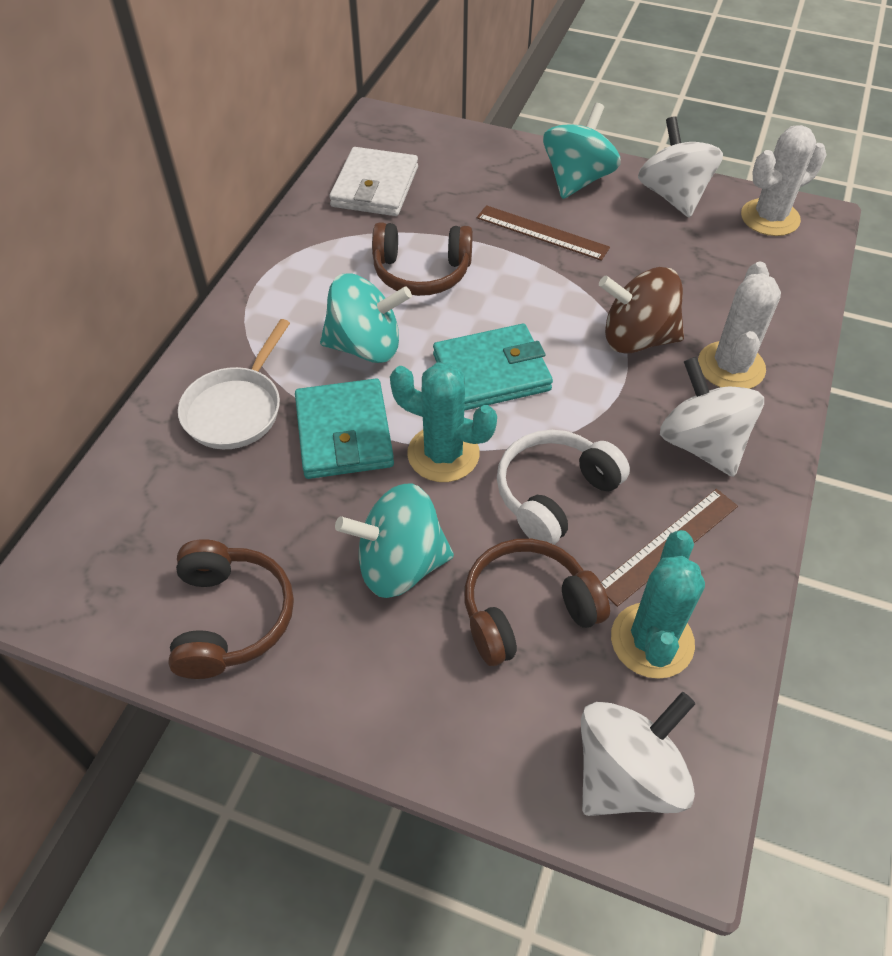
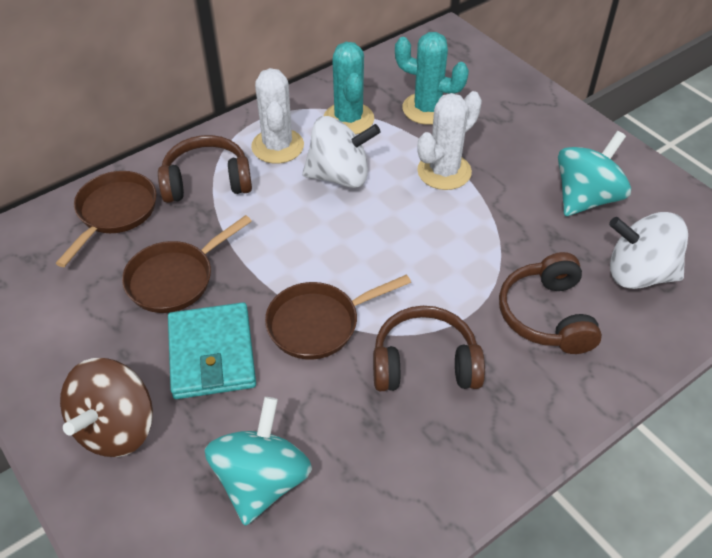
brown pan: none = 0 -> [56,171,156,267] [122,215,252,313] [265,274,411,359] = 3
brown ruler: [477,205,610,261] [601,489,738,607] = 2 -> none = 0
turquoise spinning top: [320,273,412,363] [335,483,454,598] [543,103,621,199] = 3 -> [205,397,312,526] [558,131,631,216] = 2
turquoise wallet: [295,379,394,479] [433,324,553,411] = 2 -> [168,302,256,399] = 1
white headphones: [497,430,630,545] = 1 -> none = 0
white pan: [178,319,290,449] = 1 -> none = 0
white spinning top: [581,692,695,816] [638,116,723,218] [660,357,764,477] = 3 -> [302,116,381,188] [609,212,688,289] = 2
white wallet: [329,147,418,216] = 1 -> none = 0

